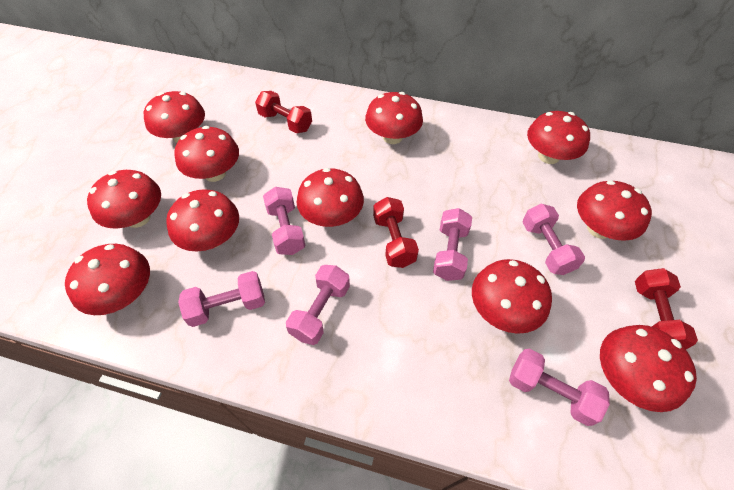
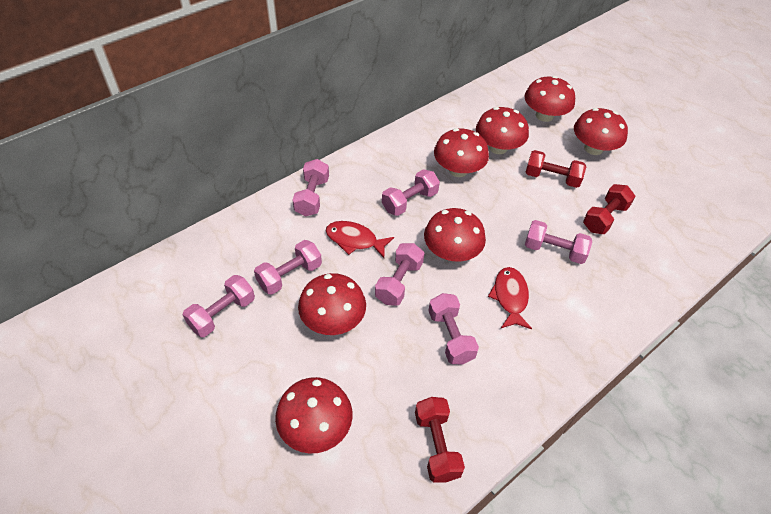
pink dumbbell: [178,271,265,327] [263,187,306,255] [286,265,350,345] [433,208,472,281] [509,348,610,426] [522,204,585,275] = 6 -> [182,275,255,337] [254,240,322,295] [293,159,329,216] [375,243,424,306] [382,169,440,216] [428,293,479,364] [525,220,592,264] = 7
red fish: none = 0 -> [326,221,394,258] [488,267,532,329] = 2
red mushroom: [65,244,150,315] [87,170,161,229] [144,91,205,143] [166,189,239,252] [174,126,239,182] [297,168,364,227] [365,92,423,144] [472,259,552,334] [527,111,590,164] [577,180,652,241] [600,325,697,412] = 11 -> [275,377,353,454] [298,273,366,335] [424,208,486,261] [434,128,489,177] [476,107,529,154] [525,76,575,122] [574,108,628,155] = 7

